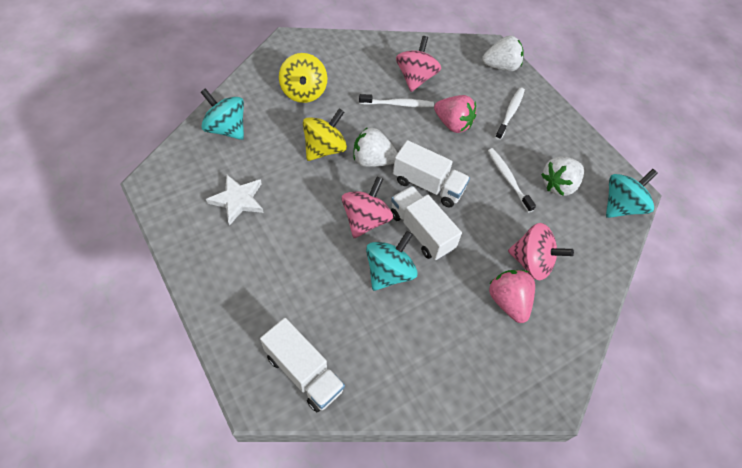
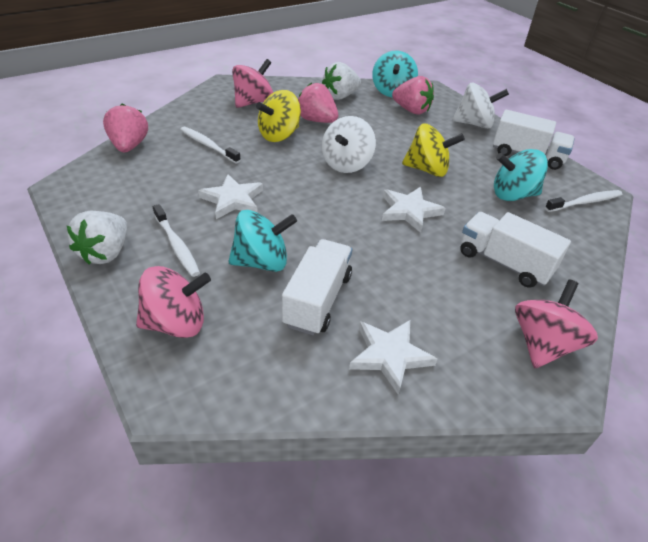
pink strawberry: [434,95,476,133] [489,270,535,323] = 2 -> [103,104,148,152] [298,83,338,123] [392,76,434,115] = 3
white spinning top: none = 0 -> [322,116,376,173] [452,83,509,129] = 2
white star: [206,174,264,226] = 1 -> [198,174,263,219] [349,320,437,395] [382,187,445,233] = 3
white strawberry: [353,127,398,167] [482,35,524,71] [541,156,584,196] = 3 -> [67,211,127,265] [322,62,361,100] = 2

